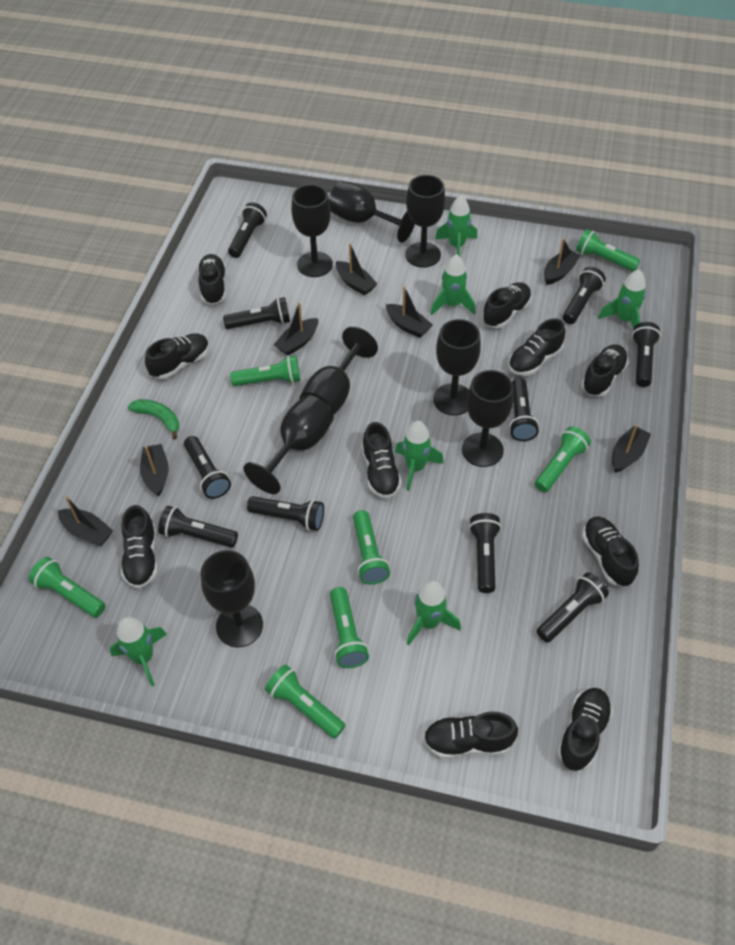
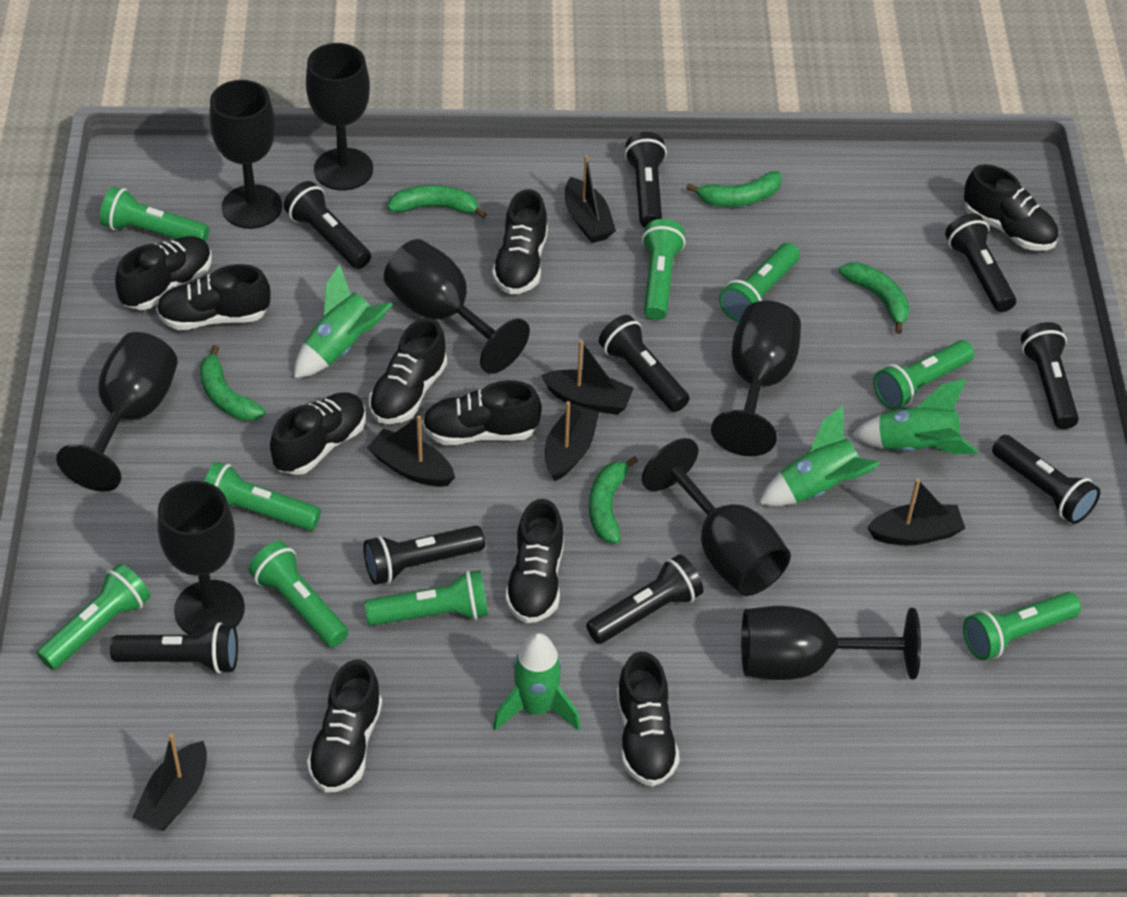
black boat: [58,496,113,546] [140,444,169,496] [274,302,318,355] [336,243,378,295] [386,286,433,338] [544,238,581,285] [612,425,651,473] = 7 -> [132,734,207,831] [367,415,455,487] [541,340,634,415] [545,401,599,481] [565,155,616,243] [867,479,965,545] = 6
black flashlight: [158,506,238,547] [184,436,231,499] [223,297,290,329] [228,202,267,258] [247,496,324,531] [469,513,501,593] [509,378,539,441] [537,572,609,643] [563,267,606,324] [632,322,661,387] = 10 -> [110,622,238,674] [284,181,371,269] [363,525,485,585] [586,554,703,644] [599,315,690,412] [624,132,667,228] [945,213,1016,312] [992,435,1100,524] [1021,322,1079,429] = 9
green banana: [128,399,179,439] = 1 -> [200,345,265,421] [387,185,487,218] [589,456,638,544] [686,171,782,207] [839,262,910,334] = 5
green flashlight: [29,557,105,617] [230,355,300,386] [265,665,346,739] [330,587,369,668] [353,510,390,584] [535,427,591,493] [576,229,640,271] = 7 -> [37,563,151,670] [100,187,209,242] [204,462,321,531] [248,541,349,648] [365,570,488,626] [642,219,686,320] [719,243,800,322] [873,340,974,410] [963,592,1081,660] = 9
green rocket: [110,616,167,686] [395,421,444,491] [407,580,461,645] [430,254,475,315] [435,195,477,256] [598,269,646,329] = 6 -> [294,264,393,378] [493,633,580,731] [759,406,880,506] [852,379,978,454] = 4

